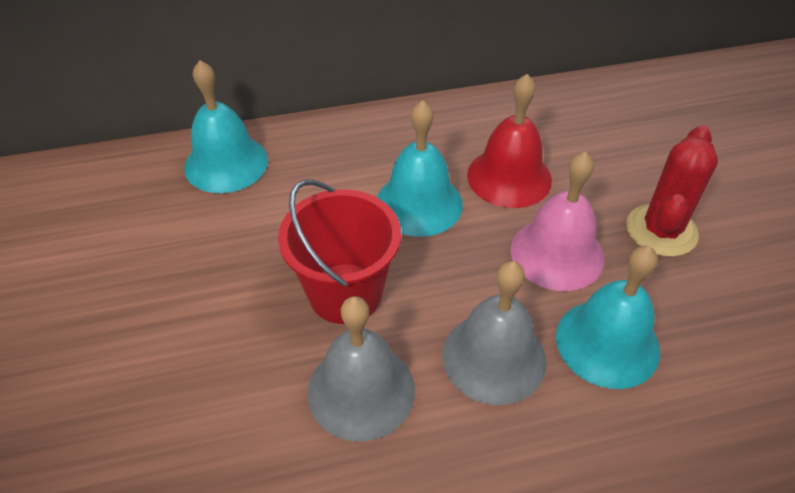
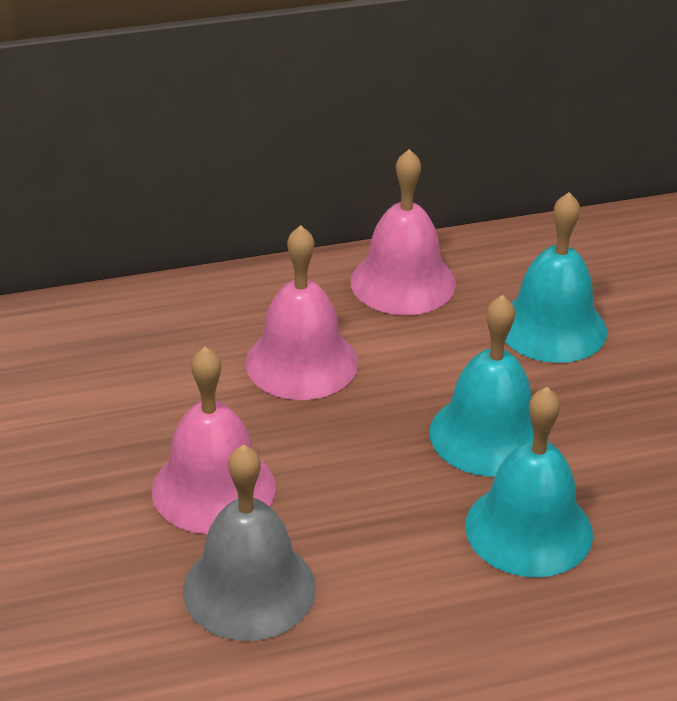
grey bell: [307,296,415,442] [442,261,547,405] = 2 -> [183,444,316,641] = 1
pink bell: [511,152,604,291] = 1 -> [151,347,276,534] [245,225,358,400] [351,149,456,315] = 3
red bell: [467,74,552,208] = 1 -> none = 0
red bucket: [278,180,401,324] = 1 -> none = 0
red cactus: [626,125,718,257] = 1 -> none = 0

